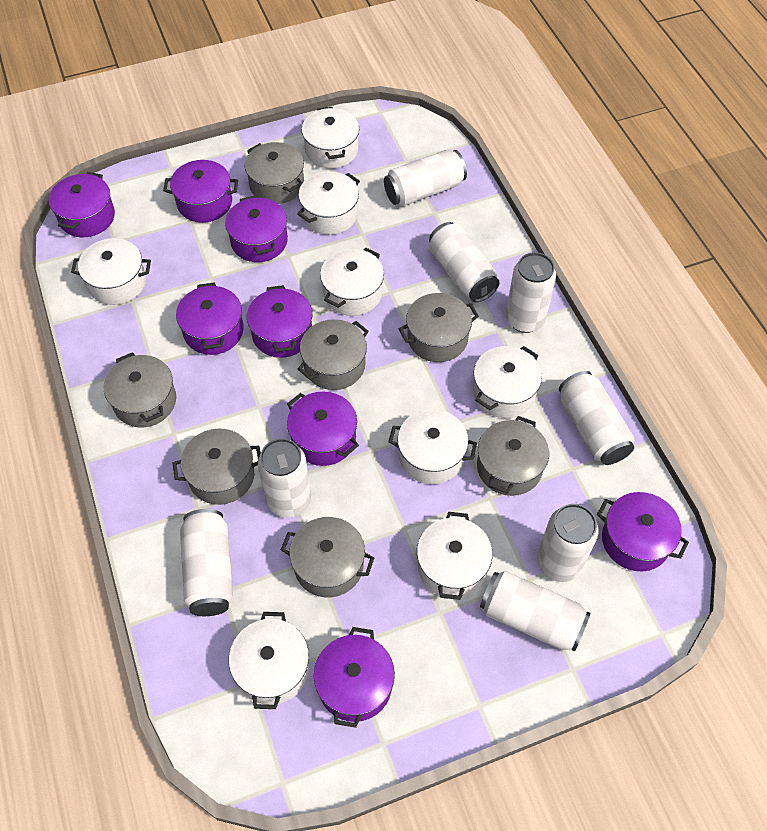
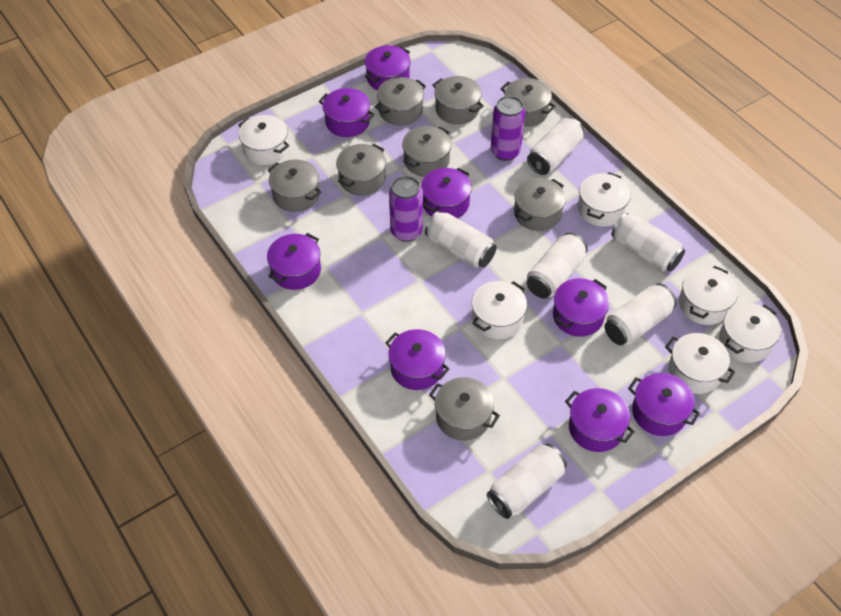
grey pot: [104,352,176,427] [173,428,261,505] [245,142,304,204] [281,517,374,597] [298,319,369,390] [399,293,479,362] [477,416,549,496] = 7 -> [268,160,321,212] [336,144,386,196] [375,77,426,126] [402,126,451,177] [429,377,500,441] [433,76,484,124] [501,78,556,127] [514,178,566,231] = 8
purple can: none = 0 -> [389,176,423,242] [491,96,525,161] = 2
white can: [180,509,233,616] [258,438,311,517] [384,150,467,206] [429,222,500,302] [480,571,591,652] [506,252,556,333] [537,504,598,582] [559,371,635,465] = 8 -> [425,211,496,268] [487,444,567,519] [527,117,584,175] [527,233,588,299] [604,283,677,345] [611,213,685,272] = 6
white pot: [71,238,151,305] [229,612,309,709] [297,171,360,235] [302,107,359,169] [320,247,384,316] [388,409,477,484] [417,512,493,600] [473,346,542,418] = 8 -> [238,115,290,165] [472,281,527,339] [578,172,631,227] [665,333,735,394] [679,266,738,325] [719,303,781,363] = 6

